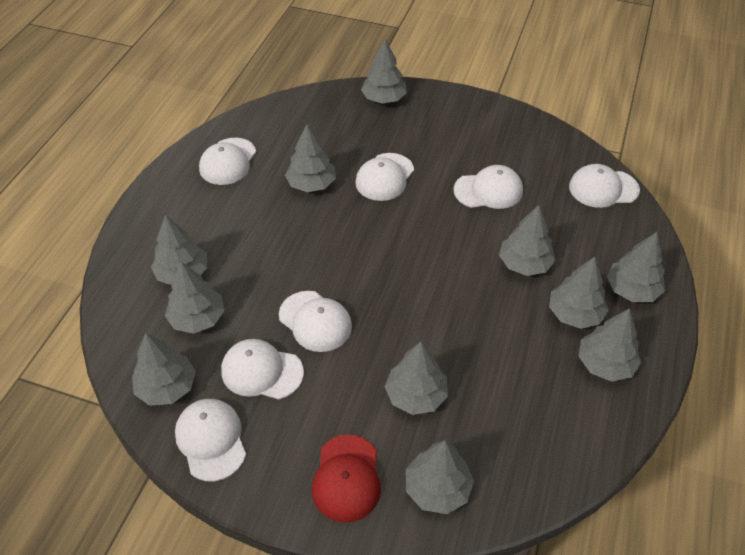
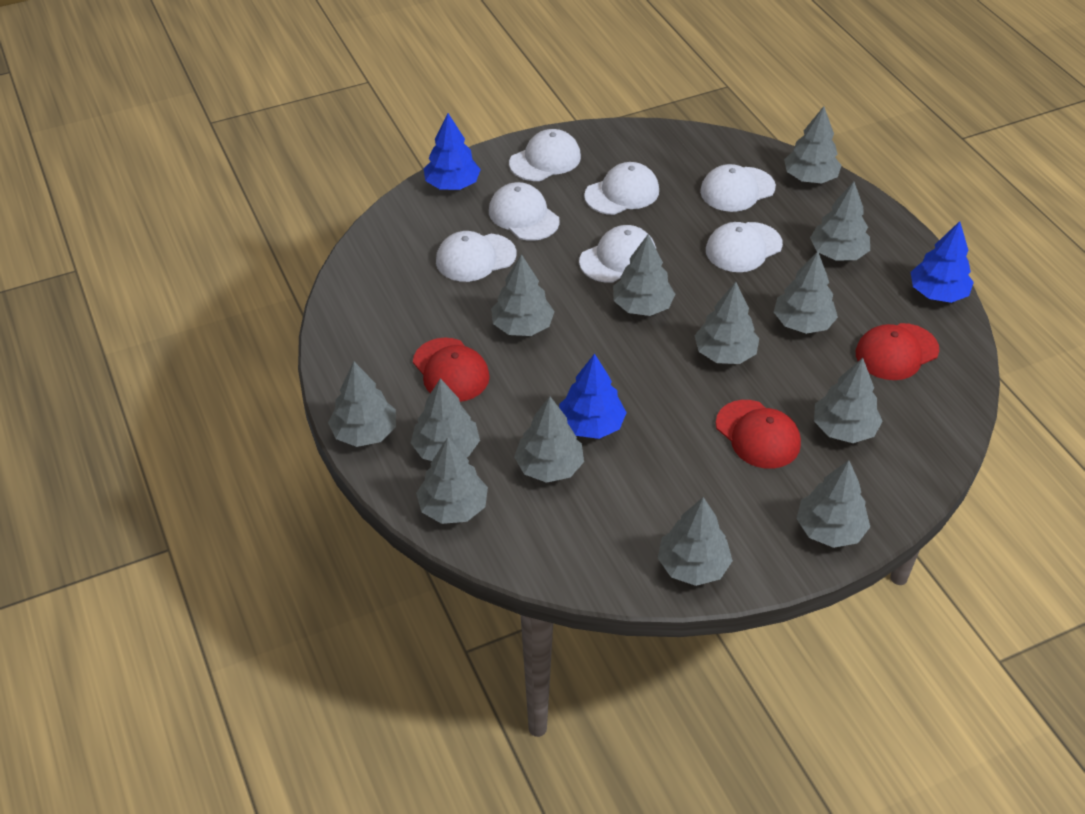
blue tree: none = 0 -> [424,113,481,190] [559,353,627,439] [911,221,974,303] = 3
grey tree: [132,333,196,406] [151,215,207,285] [165,262,225,334] [285,124,336,192] [361,39,407,103] [385,342,448,415] [406,440,474,514] [499,205,556,276] [549,257,609,329] [579,308,642,382] [607,232,665,302] = 11 -> [328,362,396,447] [411,378,480,461] [416,437,488,524] [491,254,555,336] [514,396,584,483] [613,234,675,316] [658,497,733,586] [694,282,759,364] [774,251,838,334] [784,106,842,183] [797,460,870,548] [810,182,870,261] [814,358,883,443] = 13
red cap: [312,434,381,523] = 1 -> [413,338,490,402] [716,400,801,469] [856,323,939,380] = 3

